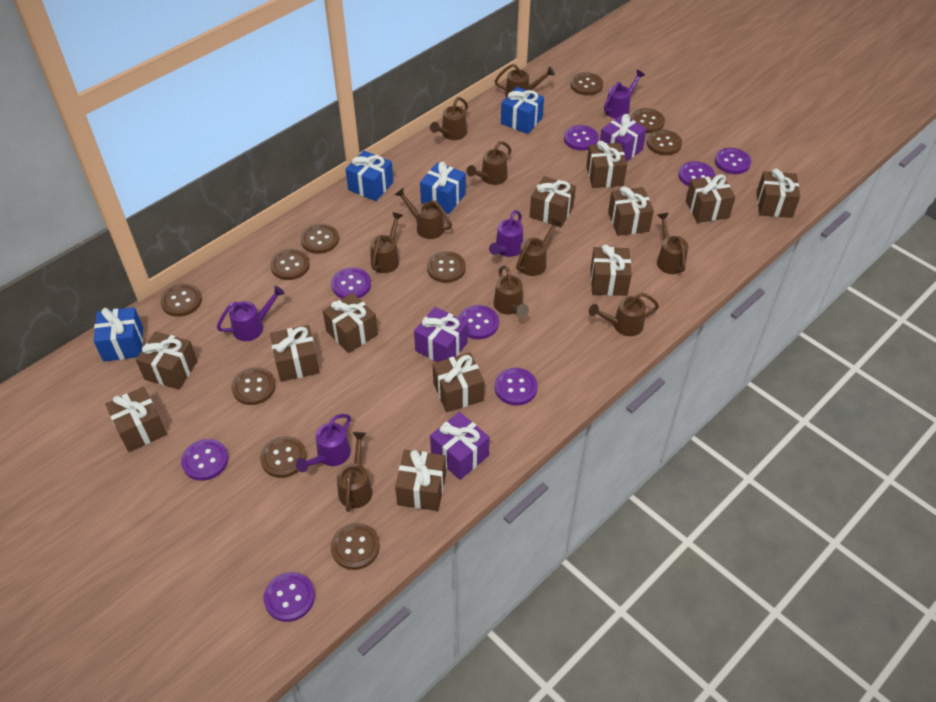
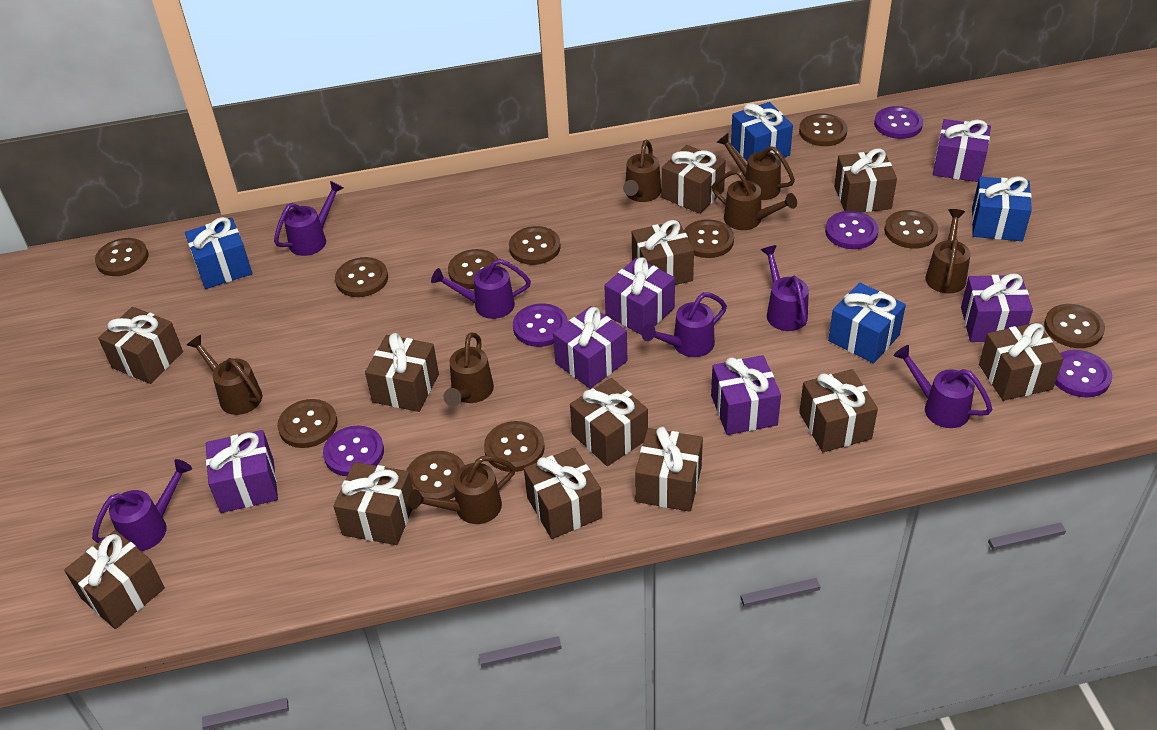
brown button: [160,283,202,317] [231,367,276,405] [260,436,307,478] [270,249,310,280] [300,224,339,254] [331,523,380,570] [427,251,466,283] [570,72,603,95] [631,108,665,133] [647,130,682,155] = 10 -> [95,238,148,276] [277,399,338,448] [335,257,388,297] [406,451,465,500] [448,249,500,289] [484,421,545,472] [509,226,561,265] [684,219,734,258] [799,113,847,146] [884,210,938,249] [1044,304,1105,348] = 11
brown watering can: [337,432,373,512] [370,212,403,273] [395,188,452,239] [430,97,468,140] [466,141,511,185] [494,266,529,317] [495,64,555,97] [516,218,562,276] [589,293,659,336] [657,213,688,274] = 10 -> [187,335,262,415] [408,456,516,524] [443,333,494,406] [623,140,661,202] [712,170,797,230] [717,133,795,200] [925,209,971,294] = 7
purple button: [181,439,228,481] [263,572,315,622] [331,267,371,298] [458,305,499,339] [495,368,538,406] [564,125,599,151] [678,161,715,186] [715,148,751,174] = 8 -> [323,426,384,476] [513,303,568,347] [825,211,879,249] [874,106,923,139] [1055,350,1112,397] = 5
purple gift: [414,307,468,362] [430,412,489,480] [600,114,647,162] = 3 -> [206,430,278,513] [553,306,628,389] [604,257,675,335] [711,355,781,435] [933,119,991,182] [961,273,1033,342] = 6
purple watering can: [217,286,285,341] [296,414,351,472] [489,210,523,257] [604,70,645,119] = 4 -> [92,459,192,551] [274,181,344,256] [431,259,531,319] [642,292,727,357] [761,245,809,331] [894,345,993,428] = 6

